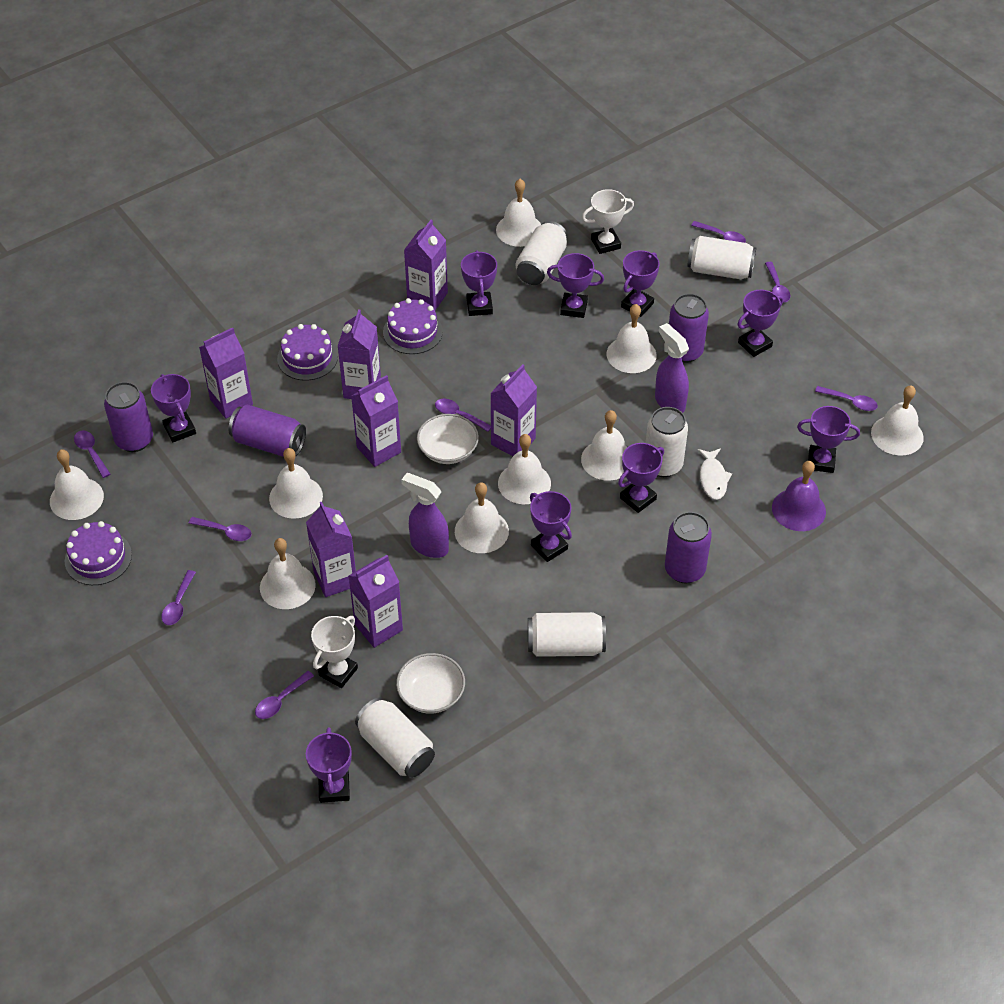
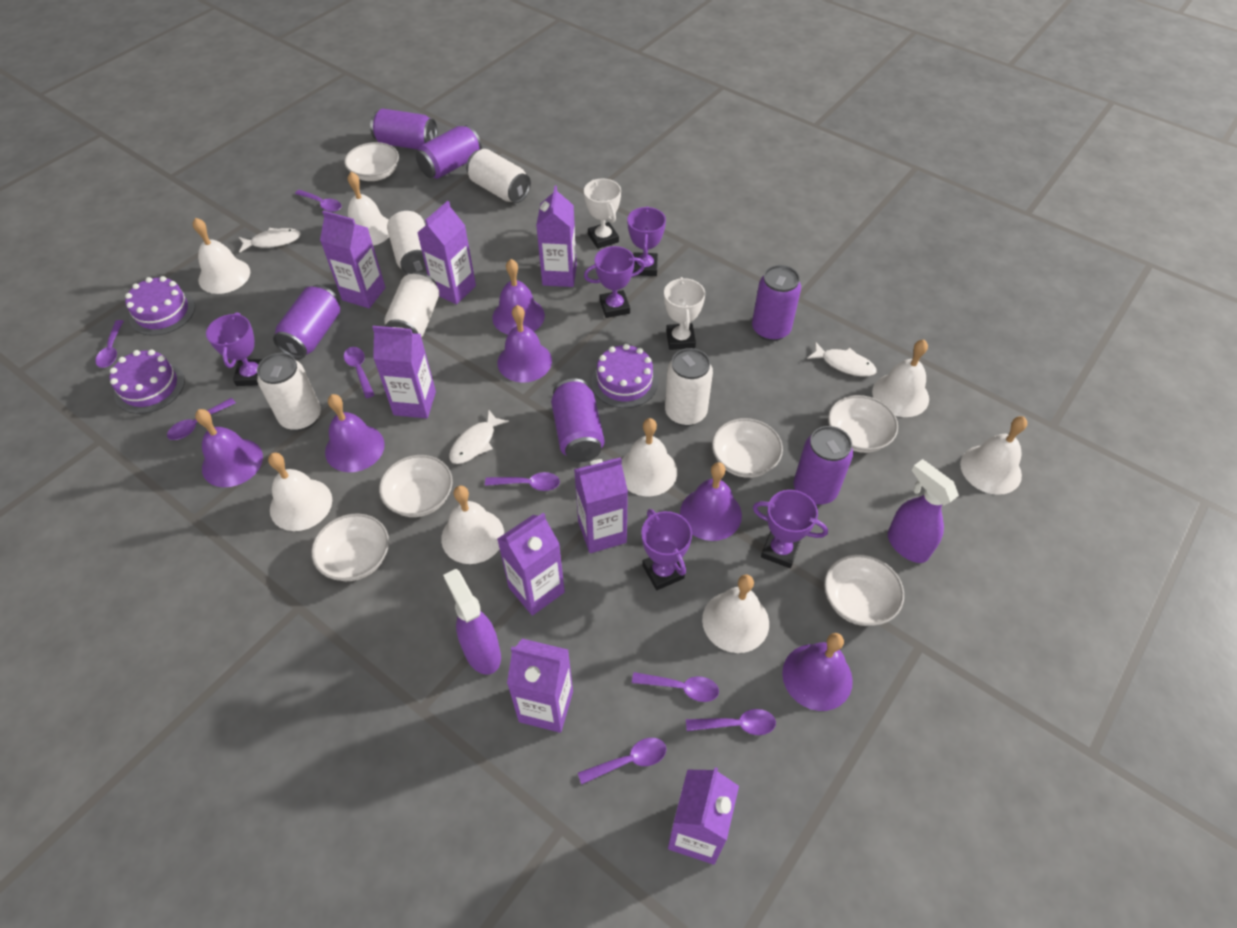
purple bell: [772,461,826,531] = 1 -> [195,409,263,487] [325,394,385,472] [492,259,545,334] [498,305,552,383] [680,462,742,541] [782,633,853,711] = 6
purple can: [104,382,153,452] [228,405,306,457] [665,512,712,584] [669,294,709,363] = 4 -> [273,285,340,359] [370,108,437,150] [416,125,482,179] [551,379,605,462] [752,265,801,341] [794,426,853,505] = 6
purple carton: [199,327,253,419] [306,502,356,597] [337,309,381,399] [349,555,403,648] [351,375,401,467] [404,220,448,310] [490,364,537,456] = 7 -> [320,210,386,308] [372,326,436,418] [417,201,476,305] [497,513,565,616] [507,639,573,733] [536,186,577,287] [574,457,628,553] [668,767,739,865] = 8
purple trophy: [151,374,196,442] [306,727,352,803] [461,251,497,316] [530,491,572,562] [547,253,604,318] [618,443,664,513] [621,250,660,317] [737,290,783,357] [797,406,860,473] = 9 -> [206,312,263,386] [584,246,645,318] [627,206,666,276] [641,509,692,590] [753,490,828,568] = 5
white bell: [50,449,104,520] [260,538,316,609] [269,448,323,519] [455,482,509,553] [496,179,541,247] [498,434,551,504] [581,410,627,481] [607,304,657,373] [871,385,924,455] = 9 -> [193,218,250,294] [268,453,332,531] [348,172,389,246] [441,486,504,564] [622,418,677,497] [702,575,769,653] [872,340,929,417] [960,416,1027,495] = 8
white bowl: [396,653,465,714] [417,414,479,464] = 2 -> [311,513,389,581] [344,142,399,181] [379,455,453,517] [712,418,783,478] [824,554,904,626] [828,395,898,453] = 6
white fish: [697,448,732,500] = 1 -> [239,228,301,253] [449,410,509,464] [807,342,877,376] = 3

